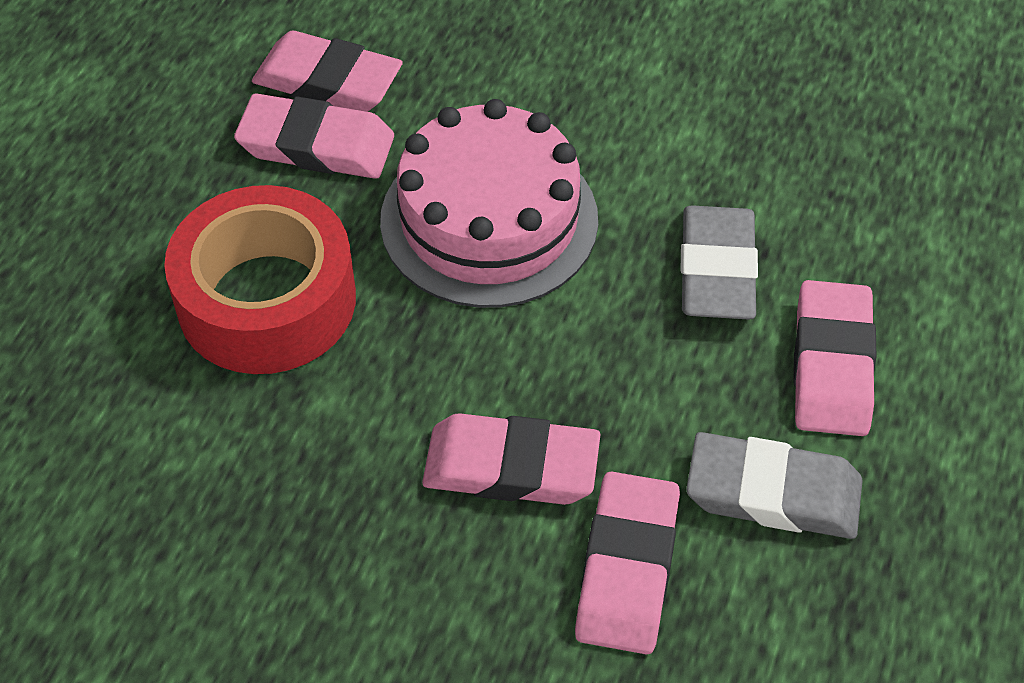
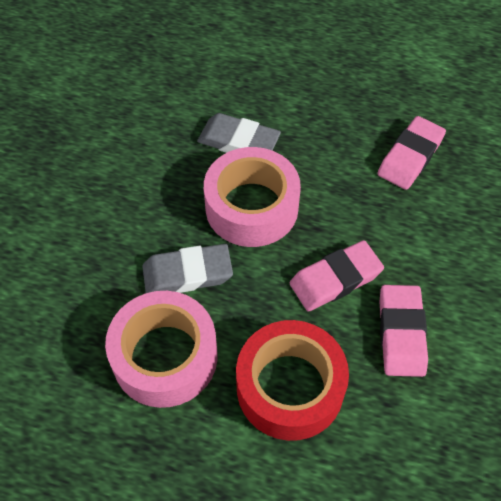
pink cake: [380,99,598,308] = 1 -> none = 0
pink eraser: [234,93,394,179] [252,31,403,112] [422,413,600,505] [575,471,680,655] [793,280,876,436] = 5 -> [290,240,384,312] [377,116,446,190] [379,285,428,377] = 3
pink tape: none = 0 -> [105,291,218,408] [204,147,301,247] = 2

